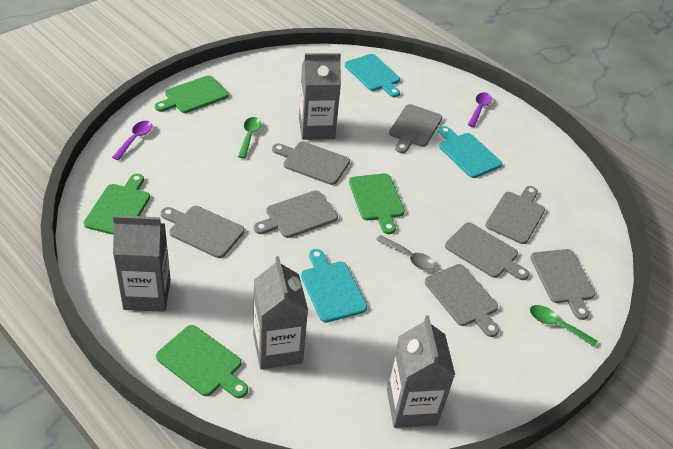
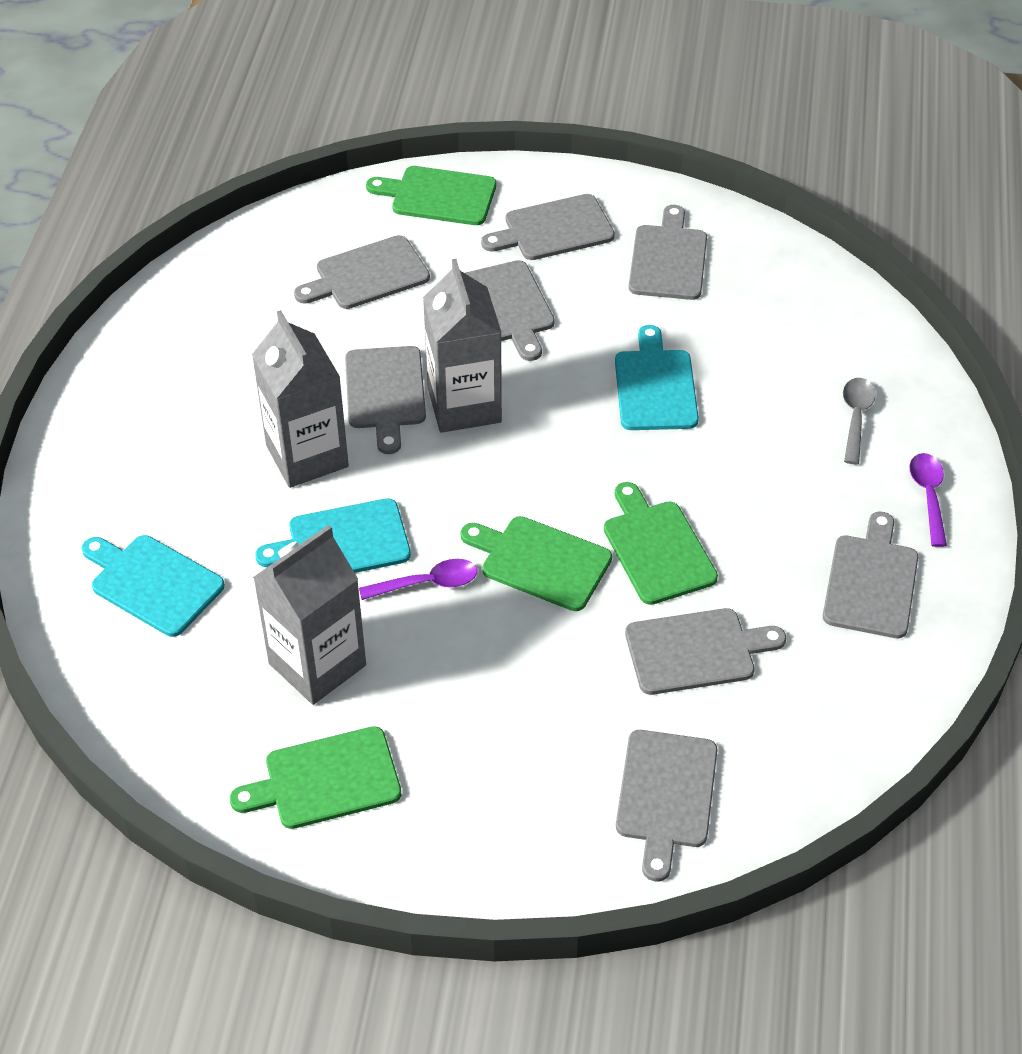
green spoon: [238,117,262,159] [530,305,597,347] = 2 -> none = 0
grey carton: [113,215,171,312] [253,256,308,370] [299,53,341,140] [387,315,455,428] = 4 -> [252,310,349,488] [253,525,366,705] [423,259,502,433] = 3

